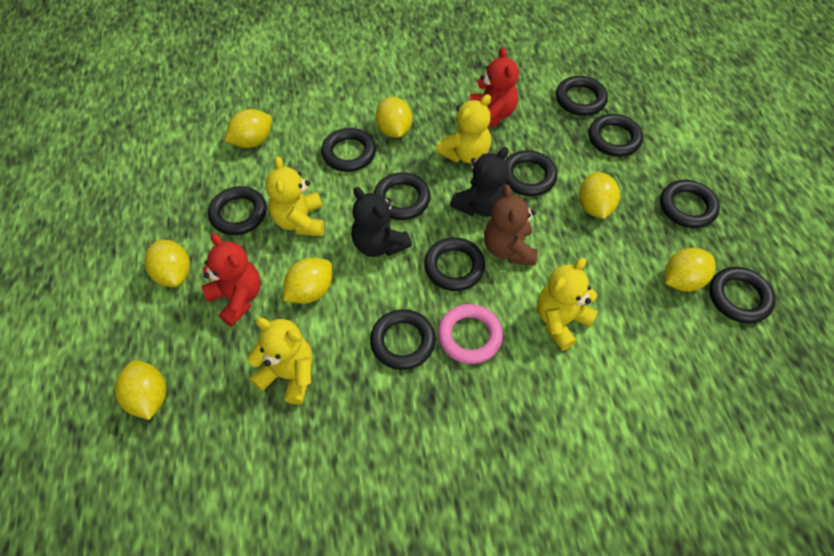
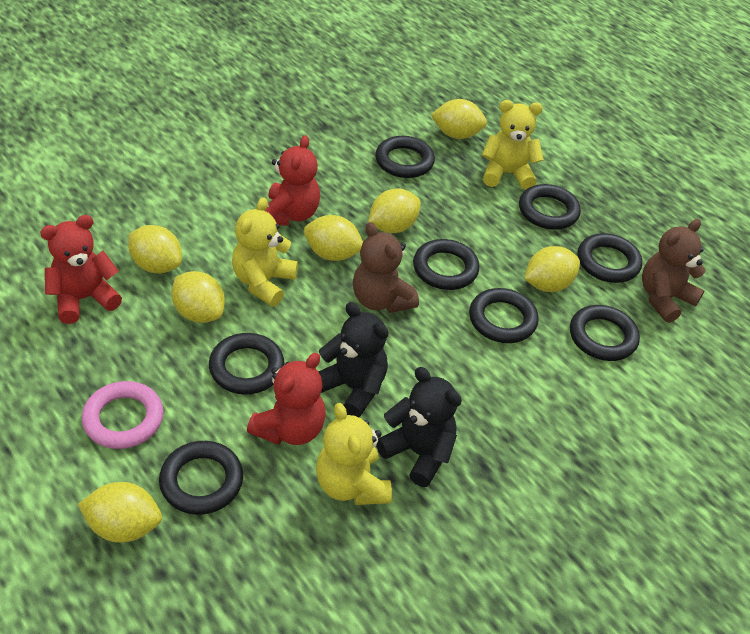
black ring: [208,186,267,235] [321,128,376,172] [370,309,436,370] [374,172,431,220] [424,237,485,291] [505,150,557,196] [556,76,608,116] [589,114,643,157] [660,180,720,228] [709,267,775,323] = 10 -> [159,441,243,515] [209,333,284,394] [375,136,435,178] [413,239,480,290] [469,288,539,343] [519,184,581,230] [570,305,640,361] [578,233,642,283] = 8
brown teddy bear: [484,185,538,266] = 1 -> [353,222,419,313] [642,219,706,323] = 2
red teddy bear: [201,233,261,327] [470,47,519,128] = 2 -> [40,215,122,324] [247,353,326,445] [266,135,320,226] = 3
yellow teddy bear: [247,317,312,405] [266,156,324,236] [436,94,491,163] [537,258,598,351] = 4 -> [232,197,298,306] [316,403,392,505] [482,100,544,190] = 3

